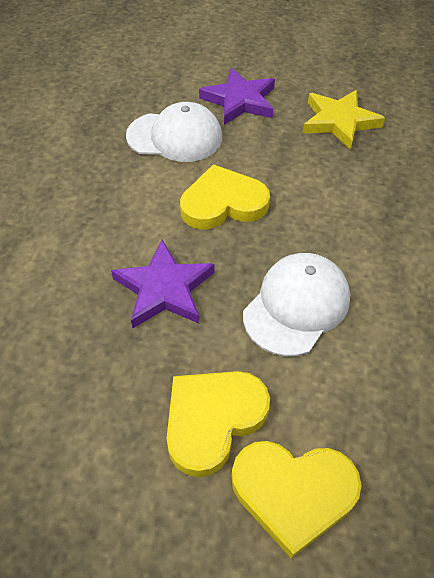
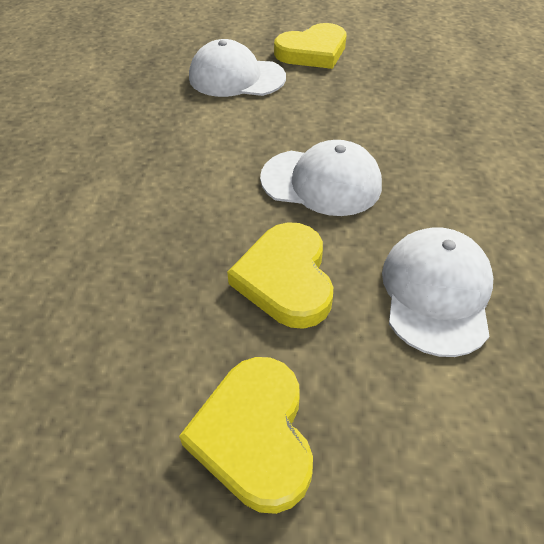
purple star: [111,240,215,328] [199,68,275,125] = 2 -> none = 0
white cap: [126,102,222,162] [243,253,350,356] = 2 -> [189,39,286,97] [260,140,382,216] [382,227,493,357] = 3
yellow star: [303,90,385,149] = 1 -> none = 0

